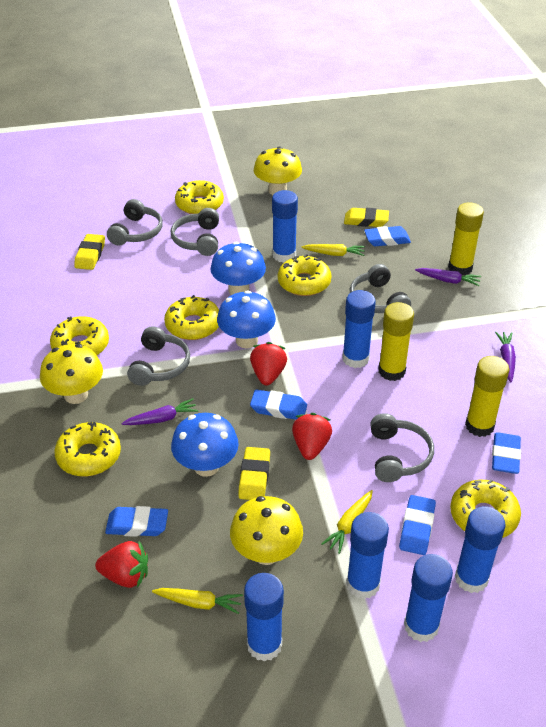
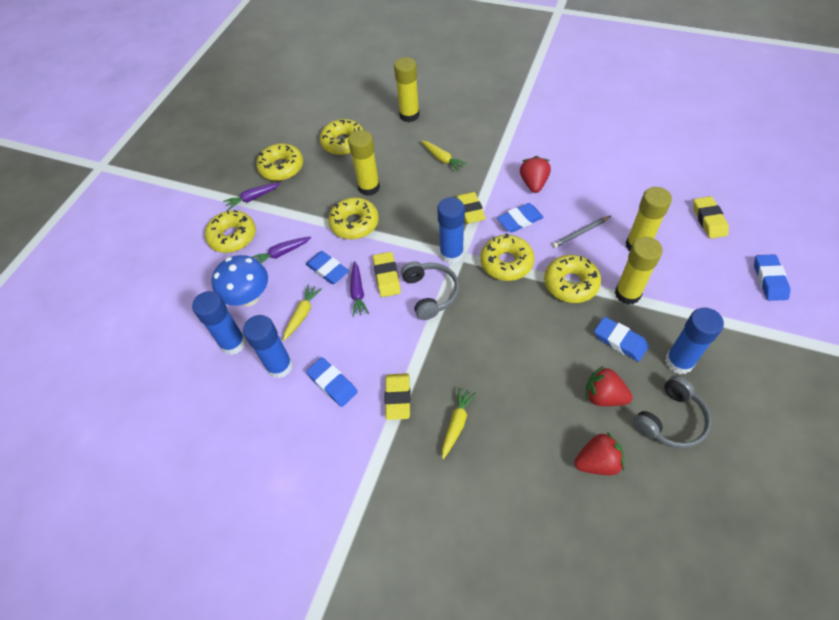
blue glue stick: [244,573,284,662] [272,190,298,263] [342,290,376,368] [346,512,389,599] [404,554,453,642] [455,506,506,593] = 6 -> [192,291,246,355] [243,315,293,378] [437,197,465,264] [665,308,724,374] = 4
blue mushroom: [171,413,239,477] [211,242,266,295] [217,290,276,348] = 3 -> [211,255,268,307] = 1
grey headphones: [107,199,163,246] [127,326,190,386] [171,208,219,256] [350,264,411,313] [370,413,434,482] = 5 -> [401,261,459,320] [633,375,711,449] = 2
grey pencil: none = 0 -> [552,216,611,248] = 1
yellow eraser: [74,234,105,270] [238,447,270,500] [344,208,389,227] = 3 -> [373,252,401,297] [385,373,411,420] [456,192,486,224] [693,196,729,239] = 4
yellow glue stick: [378,302,414,381] [448,202,484,275] [465,356,509,437] = 3 -> [348,130,380,196] [394,57,420,122] [615,237,663,305] [626,187,672,251] = 4
yellow mushroom: [40,344,103,404] [230,496,303,565] [254,147,302,195] = 3 -> none = 0

